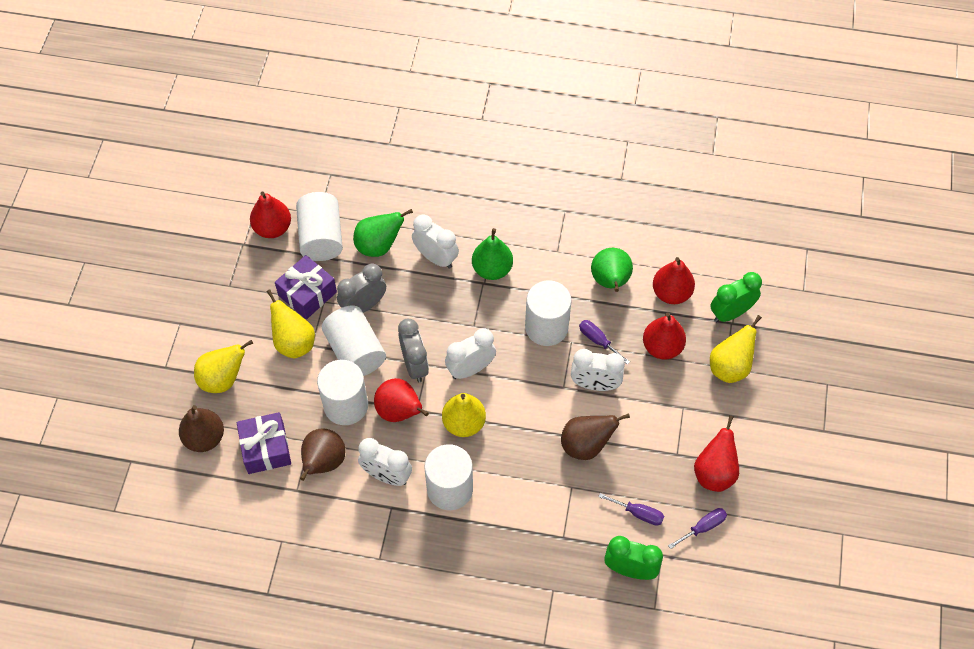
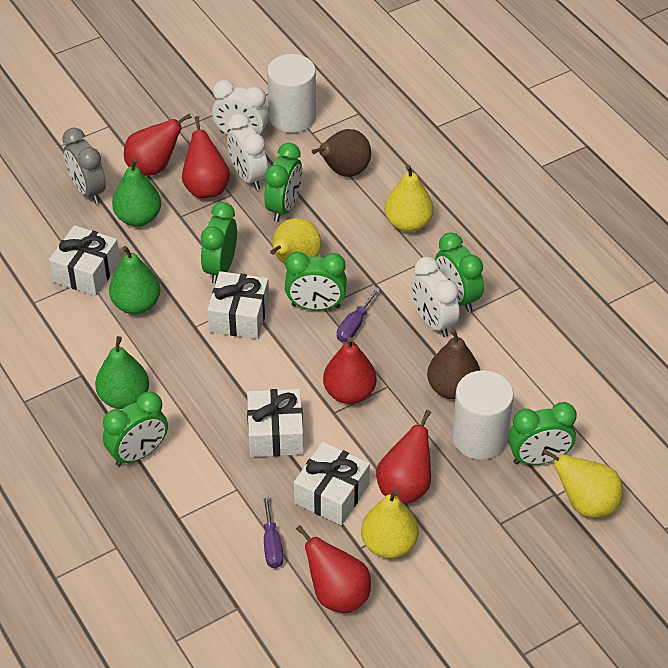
brown pear: [179,405,224,452] [300,428,345,481] [561,413,630,460] = 3 -> [312,129,371,177] [427,329,480,399] = 2
green clock: [604,536,663,580] [710,272,762,322] = 2 -> [103,391,168,466] [201,202,237,284] [264,143,302,222] [285,252,347,311] [435,232,484,312] [508,402,577,465] = 6
grey clock: [337,263,386,313] [398,319,429,382] = 2 -> [62,128,106,204] = 1
purple gift: [237,412,291,474] [275,255,337,319] = 2 -> none = 0
purple screwdriver: [579,320,630,365] [598,493,664,525] [668,508,727,549] = 3 -> [263,494,283,568] [337,288,380,342] = 2
white clock: [358,438,412,486] [412,215,459,269] [445,328,496,379] [571,349,625,391] = 4 -> [212,80,269,135] [227,113,268,190] [411,257,459,337] = 3
white cylinder: [296,192,343,261] [317,360,368,425] [322,306,386,376] [424,444,473,510] [525,280,572,346] = 5 -> [267,54,316,133] [452,370,514,460] = 2
white gift: none = 0 -> [49,225,120,296] [207,271,269,339] [247,389,304,457] [294,442,370,525] = 4

